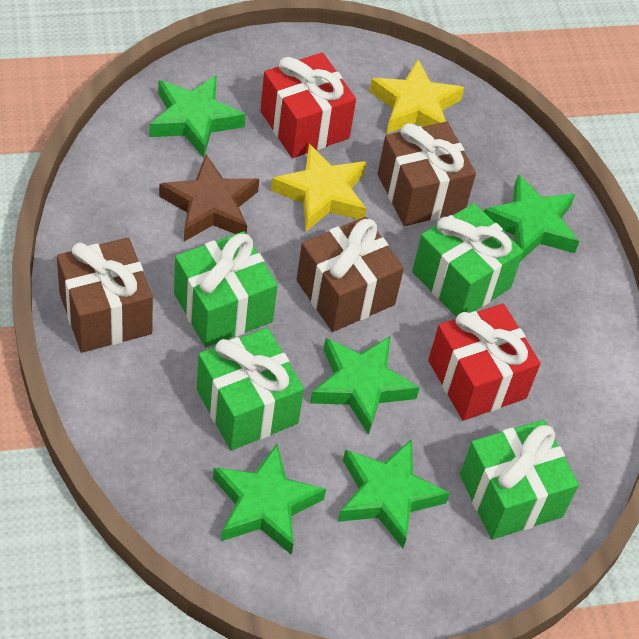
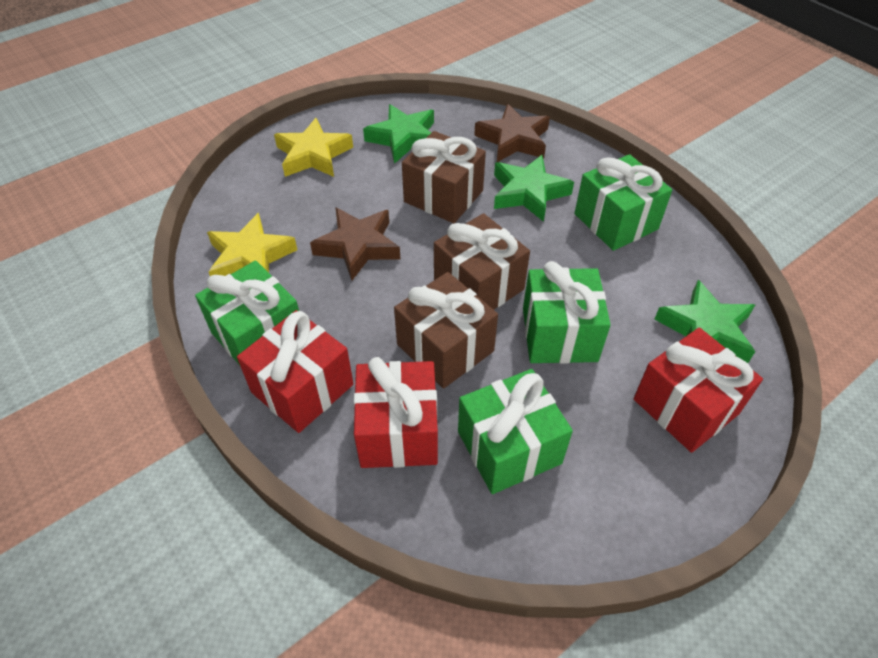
brown star: [159,155,259,241] = 1 -> [310,207,400,280] [474,104,550,162] = 2
green star: [150,75,246,158] [213,444,326,555] [310,336,420,435] [338,439,450,548] [484,175,579,260] = 5 -> [363,104,434,164] [494,155,574,222] [654,280,755,363] = 3
red gift: [260,52,356,158] [428,304,541,421] = 2 -> [237,310,354,433] [354,357,438,468] [634,327,763,453] = 3

